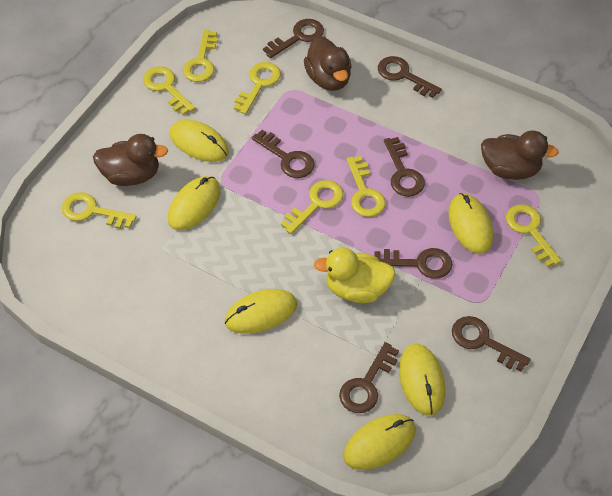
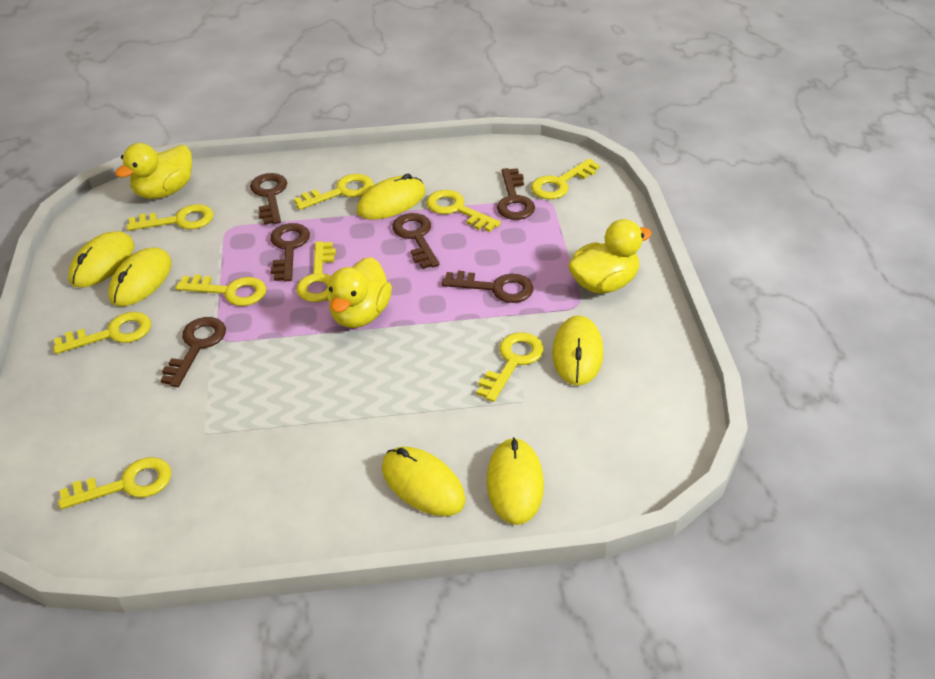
brown duck: [93,134,168,186] [304,36,352,91] [481,131,559,180] = 3 -> none = 0
brown key: [252,130,315,178] [263,19,324,58] [339,342,399,413] [375,248,452,279] [378,56,442,98] [384,137,425,197] [452,316,531,372] = 7 -> [160,317,226,387] [250,173,287,225] [270,223,310,281] [392,213,439,269] [441,271,534,303] [497,168,535,220] = 6
yellow duck: [314,247,396,303] = 1 -> [115,143,192,199] [328,257,392,328] [568,219,652,294] = 3
yellow key: [62,192,137,229] [143,66,196,115] [183,30,218,82] [234,62,281,114] [281,180,343,234] [347,156,386,217] [506,204,561,267] = 7 -> [53,312,151,354] [58,457,171,509] [127,204,214,231] [176,274,266,306] [294,174,373,210] [296,241,336,302] [426,190,501,232] [477,332,544,402] [531,158,600,199] = 9

